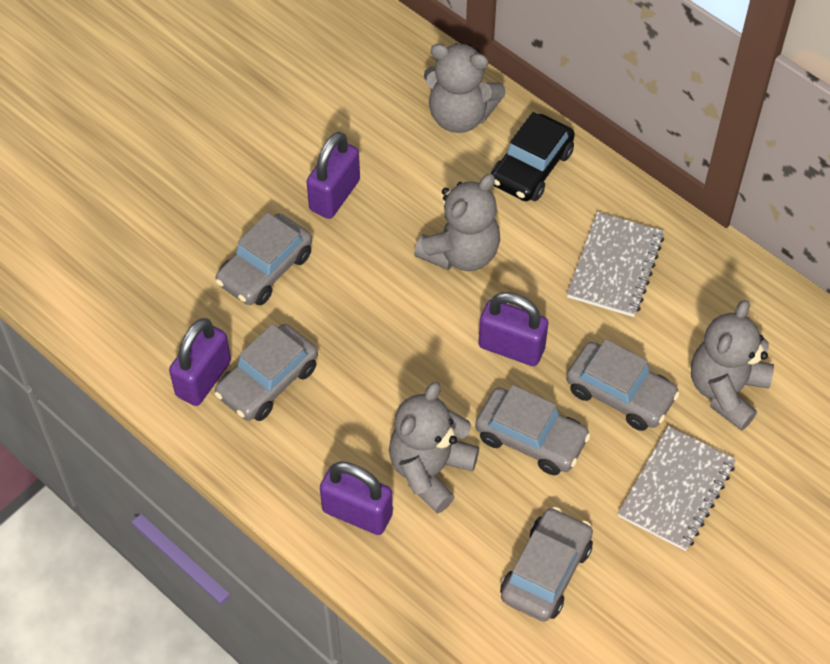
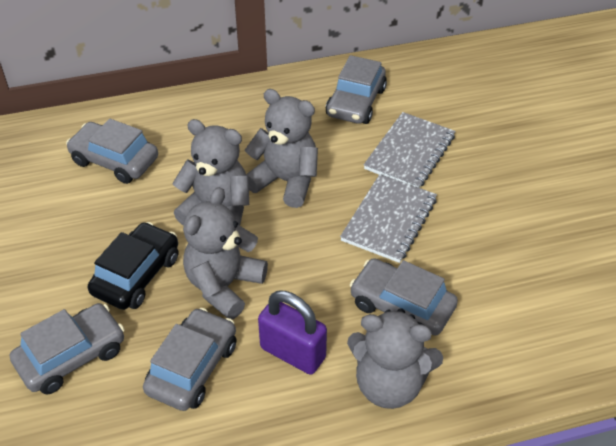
purple padlock: [169,318,231,406] [306,132,360,219] [320,461,393,535] [478,292,548,366] = 4 -> [258,291,327,375] = 1

